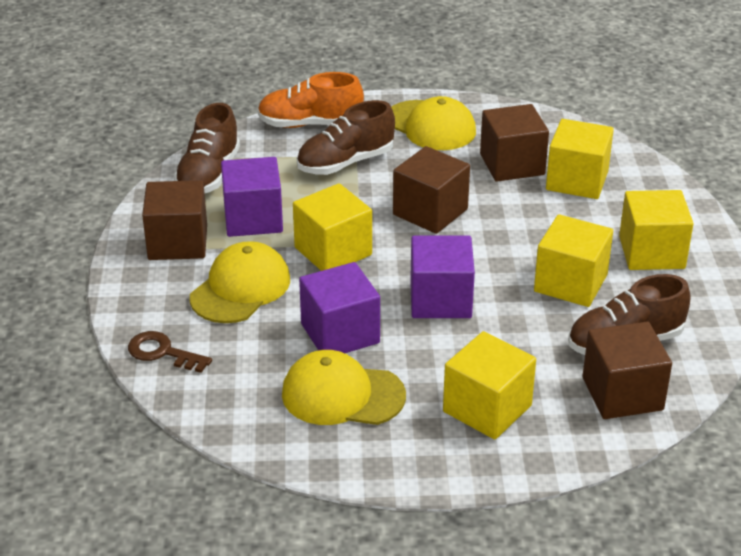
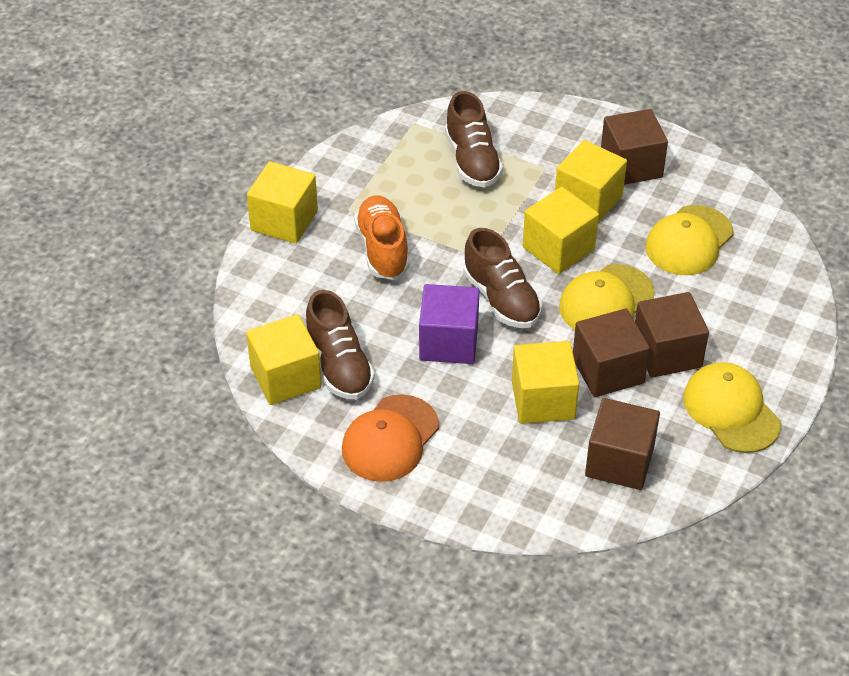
brown key: [128,331,212,373] = 1 -> none = 0
orange cap: none = 0 -> [342,394,439,482] = 1
purple cube: [221,157,283,237] [299,262,380,353] [410,236,475,318] = 3 -> [419,284,479,364] = 1

